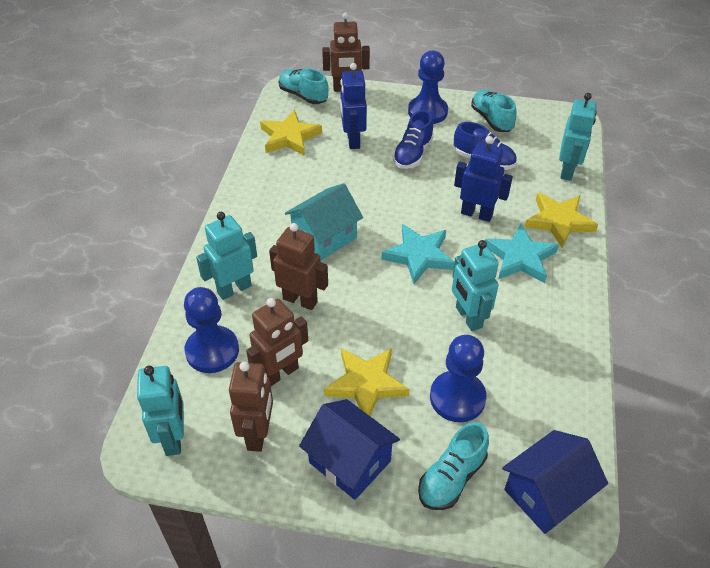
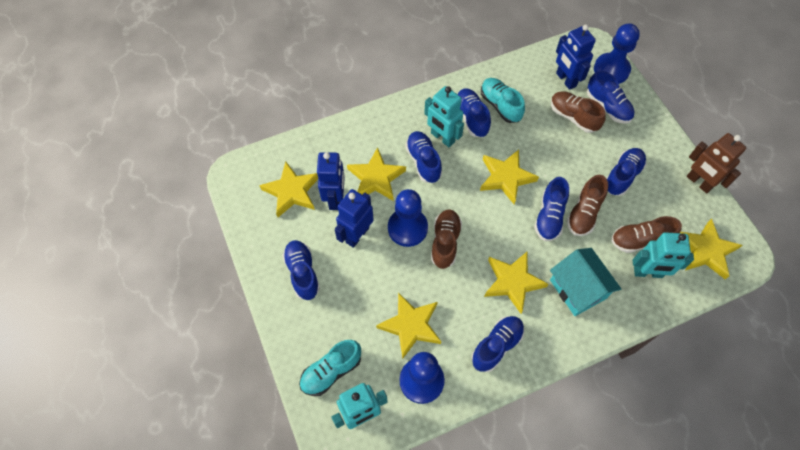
blue house: [299,399,400,500] [502,430,608,534] = 2 -> none = 0
blue robot: [340,63,367,149] [454,136,513,222] = 2 -> [317,152,345,210] [335,189,374,248] [556,24,596,90] = 3
blue shoe: [393,110,434,169] [454,122,517,170] = 2 -> [282,240,320,300] [405,131,442,183] [457,88,491,137] [472,316,524,372] [534,177,569,241] [587,71,635,124] [606,148,646,196] = 7
brown robot: [229,361,273,452] [246,298,308,386] [269,223,328,310] [322,13,370,92] = 4 -> [687,133,746,193] = 1
brown shoe: none = 0 -> [431,209,462,269] [551,91,606,133] [567,175,608,236] [611,216,682,253] = 4
turquoise robot: [137,366,184,456] [196,212,257,300] [452,240,499,331] [559,93,597,181] = 4 -> [331,383,388,429] [424,86,464,147] [633,232,694,278] = 3
turquoise shoe: [279,68,329,104] [418,422,489,510] [471,89,516,132] = 3 -> [299,340,361,396] [481,78,525,123] = 2
turquoise star: [382,224,454,284] [485,224,559,283] = 2 -> none = 0
yellow star: [260,110,322,156] [324,348,410,416] [525,193,598,248] = 3 -> [259,161,318,217] [347,147,406,201] [376,292,441,359] [480,150,539,204] [484,251,548,314] [680,218,743,279] = 6

